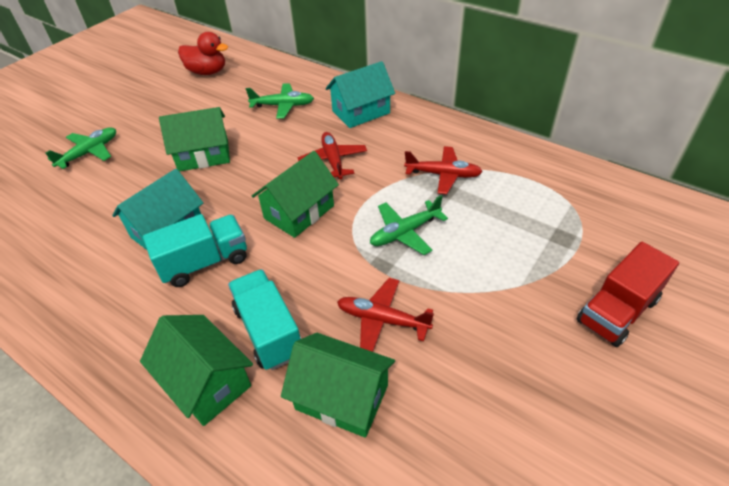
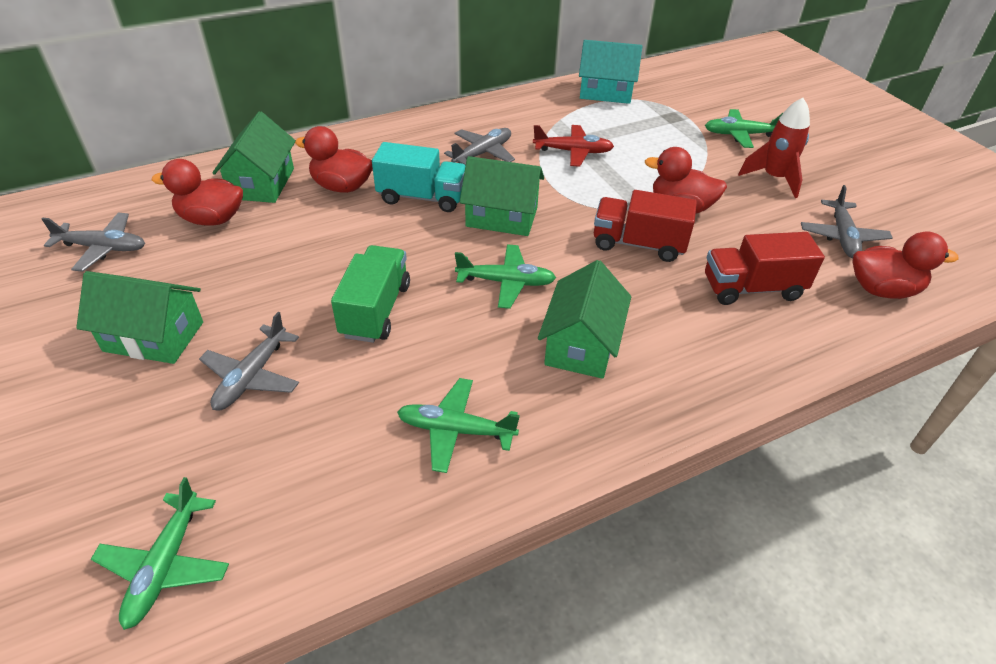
green plane: [45,127,116,169] [246,83,314,119] [370,195,448,255] = 3 -> [91,477,229,630] [397,378,520,473] [455,244,556,309] [705,109,783,148] = 4
green truck: none = 0 -> [331,245,410,343] = 1
grey plane: none = 0 -> [42,213,145,272] [199,312,299,411] [444,128,515,166] [801,185,892,258] = 4
red duck: [178,32,228,75] = 1 -> [152,159,243,225] [295,126,373,193] [645,147,727,213] [852,232,958,299] = 4
red plane: [298,132,367,180] [337,278,434,352] [404,146,483,194] = 3 -> [533,125,614,167] = 1
red rocket: none = 0 -> [738,98,810,198] = 1
red truck: [576,242,679,347] = 1 -> [594,190,697,262] [705,232,825,305] = 2
turquoise house: [112,169,203,250] [326,61,395,128] = 2 -> [579,40,642,104] = 1
turquoise truck: [143,214,247,287] [228,269,301,370] = 2 -> [372,142,465,212] = 1

